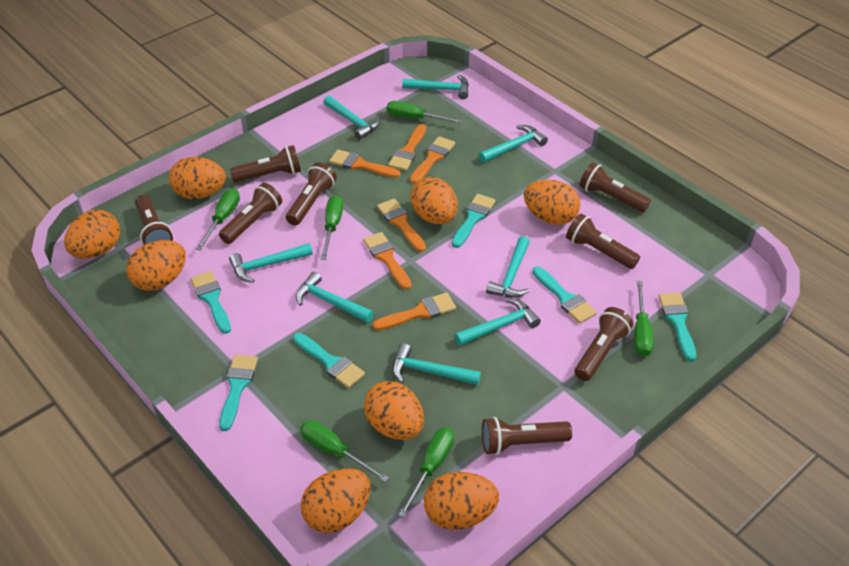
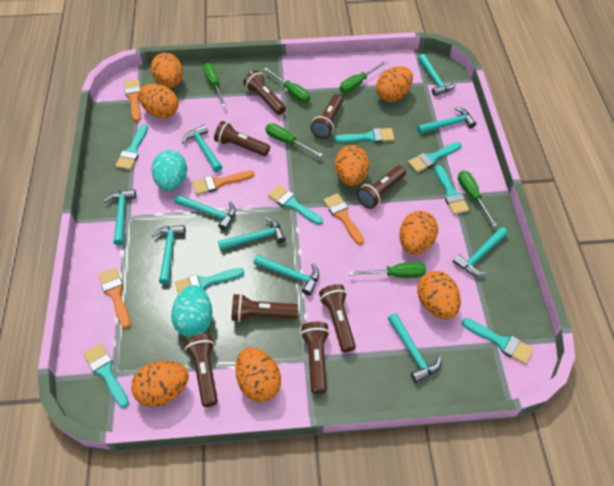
orange brush: [329,149,401,178] [363,232,412,290] [373,292,456,330] [377,198,426,252] [388,124,426,171] [410,136,455,184] = 6 -> [99,268,130,329] [124,80,141,122] [192,170,254,195] [323,193,364,245] = 4
turquoise brush: [191,271,231,334] [219,354,258,431] [293,333,365,388] [452,194,496,248] [532,266,597,324] [658,293,696,361] = 6 -> [83,343,129,408] [115,124,148,170] [175,268,244,294] [268,185,323,225] [335,128,395,143] [408,142,462,173] [435,165,469,215] [462,318,534,364] = 8
turquoise egg: none = 0 -> [152,150,187,191] [171,285,212,337] = 2
turquoise hammer: [229,243,313,283] [296,272,374,323] [323,96,380,140] [392,343,481,385] [402,75,469,99] [455,298,541,346] [479,125,548,163] [486,236,530,298] = 8 -> [104,189,136,245] [152,225,185,284] [174,194,236,230] [182,124,222,172] [218,217,286,251] [254,255,319,295] [388,313,441,383] [417,107,476,134] [418,54,456,96] [453,227,508,276] = 10

